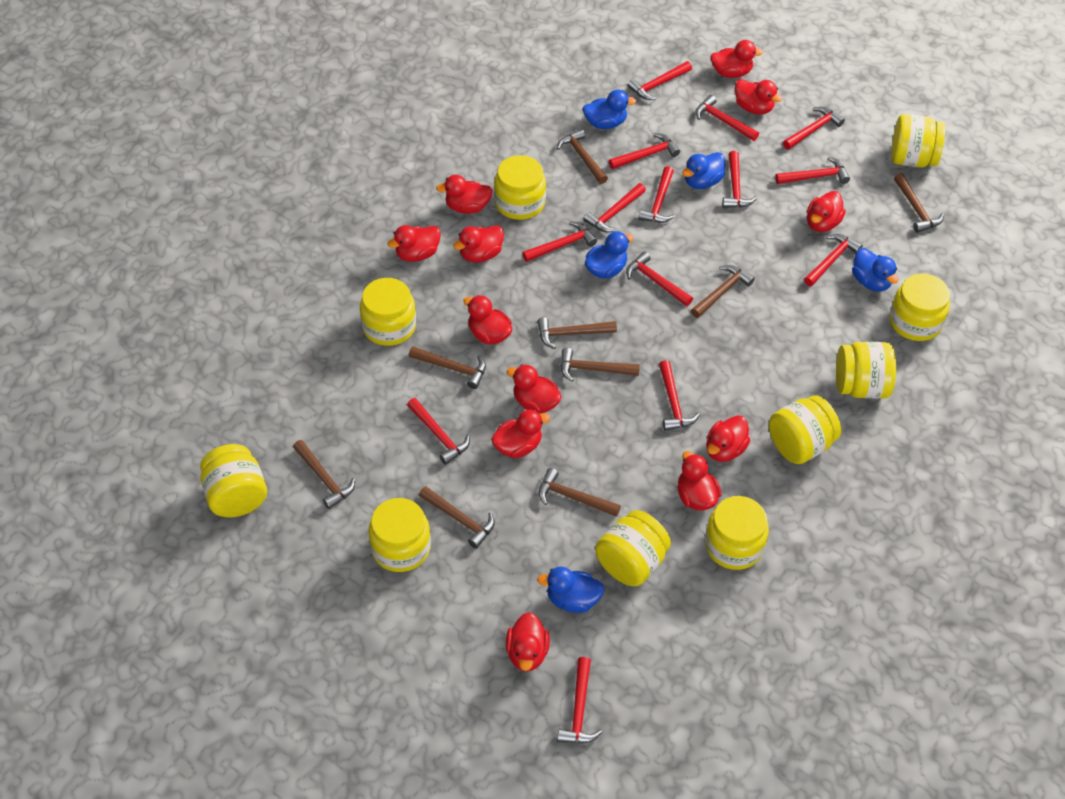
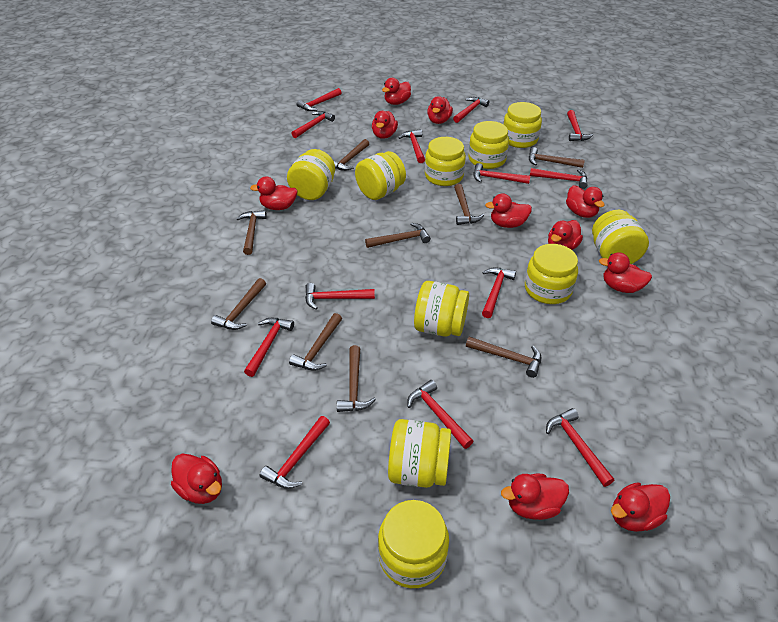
blue duck: [537,567,605,613] [583,90,636,129] [585,231,634,279] [682,152,725,189] [852,248,898,291] = 5 -> none = 0
red duck: [387,225,441,262] [436,175,493,214] [453,225,504,263] [463,295,512,344] [491,410,550,458] [506,612,550,671] [507,365,562,413] [678,451,721,510] [706,415,751,462] [710,40,763,78] [735,79,782,115] [807,191,846,232] = 12 -> [171,454,222,504] [250,176,298,210] [372,111,398,139] [382,78,411,105] [427,96,453,124] [485,193,532,228] [501,474,569,520] [548,220,583,250] [566,185,605,218] [599,252,652,293] [611,482,670,532] = 11
red hammer: [407,398,470,465] [522,221,597,262] [557,657,602,743] [583,183,646,232] [609,133,680,169] [626,251,693,306] [627,61,692,100] [638,166,675,223] [659,360,700,431] [695,95,759,141] [722,151,757,208] [775,157,850,184] [783,107,845,149] [804,234,863,286] = 14 -> [244,318,294,377] [260,416,330,489] [291,111,335,138] [297,88,342,111] [305,283,375,310] [398,129,425,163] [407,380,473,449] [453,97,489,123] [473,163,530,184] [482,267,516,318] [530,168,587,189] [546,408,614,487] [567,110,593,141] = 13

